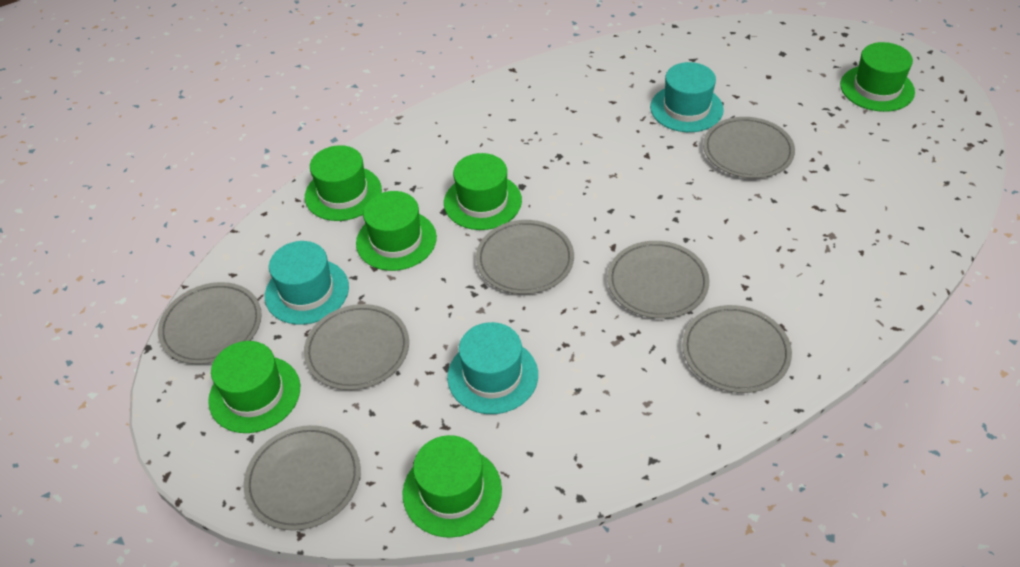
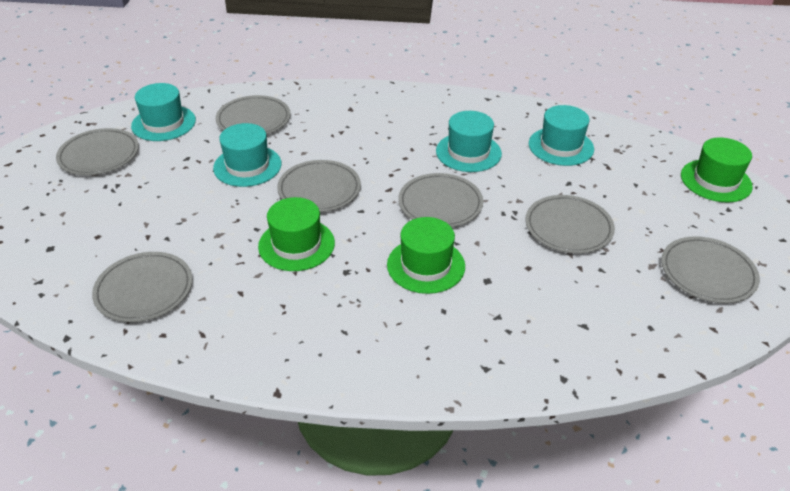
green hat: [208,341,300,433] [305,145,382,221] [356,191,437,271] [402,435,502,538] [444,153,522,230] [840,42,915,112] = 6 -> [258,197,335,271] [387,217,465,294] [681,137,753,202] = 3
turquoise hat: [265,241,349,325] [447,322,538,414] [650,62,724,132] = 3 -> [131,83,196,141] [213,123,281,187] [436,111,502,172] [529,105,594,166] = 4

